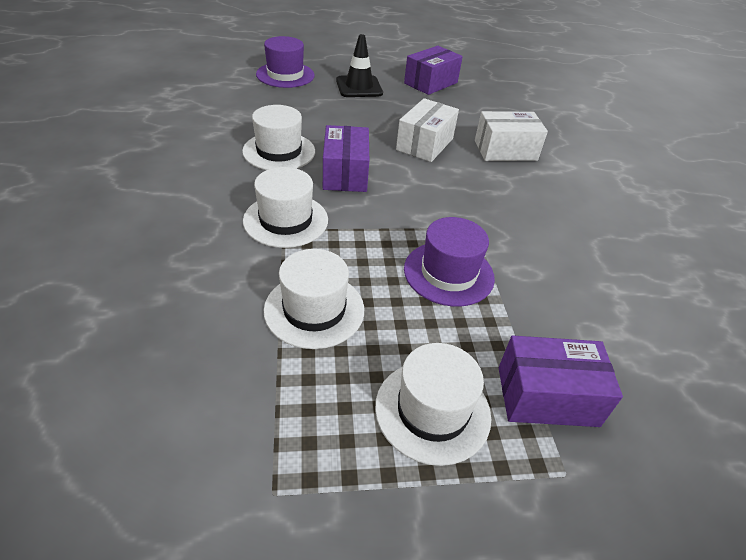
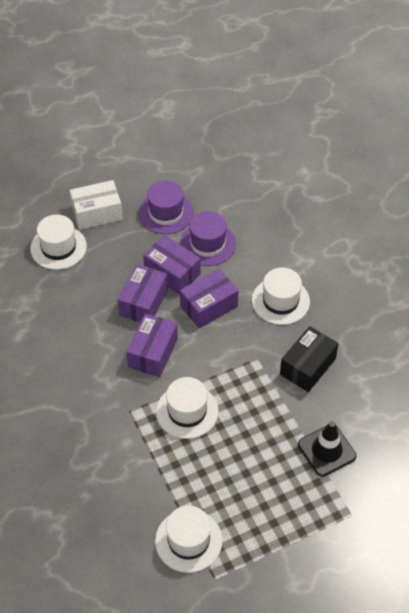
black box: none = 0 -> [280,326,338,392] = 1
purple box: [323,125,369,192] [404,46,463,95] [499,335,623,427] = 3 -> [117,264,168,323] [126,313,178,377] [143,235,201,295] [180,269,239,328] = 4
white box: [396,98,459,162] [475,111,548,161] = 2 -> [70,180,123,230] = 1

